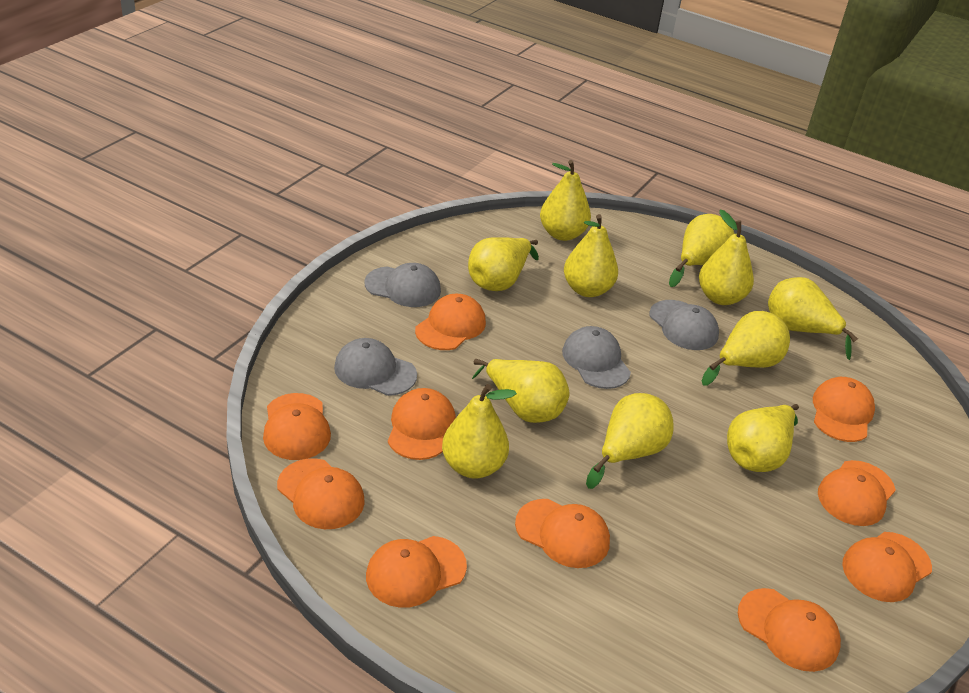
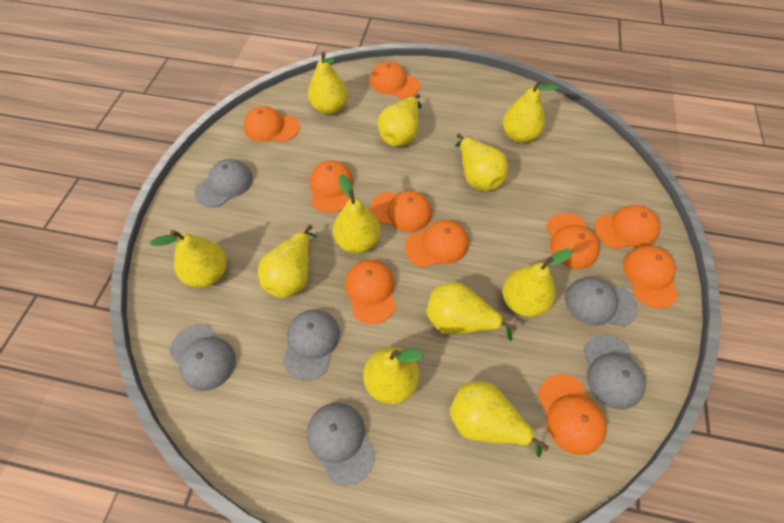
grey cap: [334,338,417,396] [364,263,441,307] [562,326,631,389] [649,300,719,350] = 4 -> [170,324,236,391] [194,159,253,208] [282,309,340,381] [307,403,375,486] [565,277,638,327] [583,334,646,410] = 6

